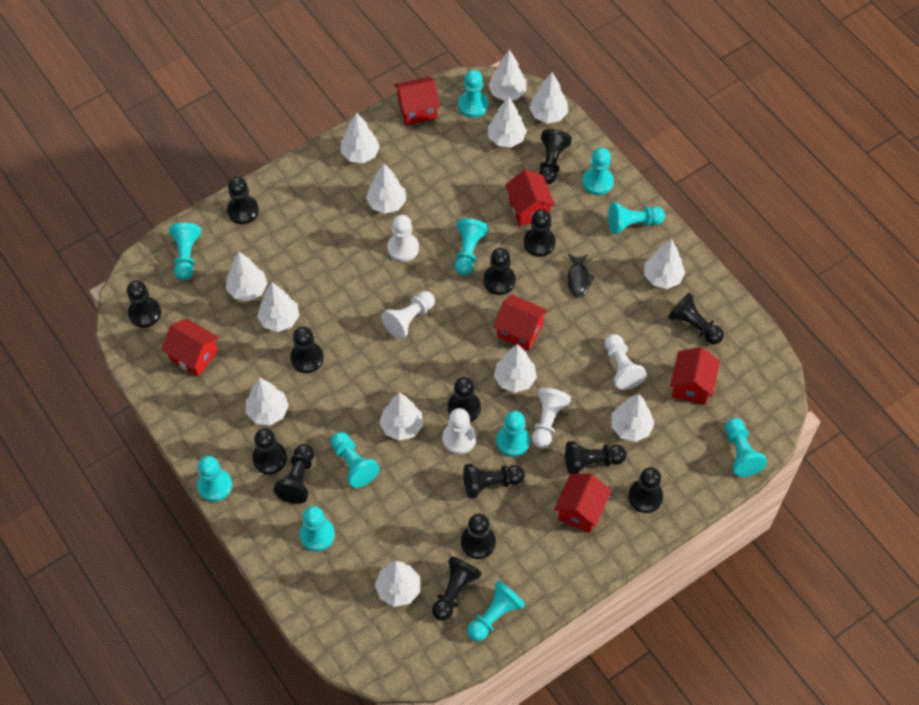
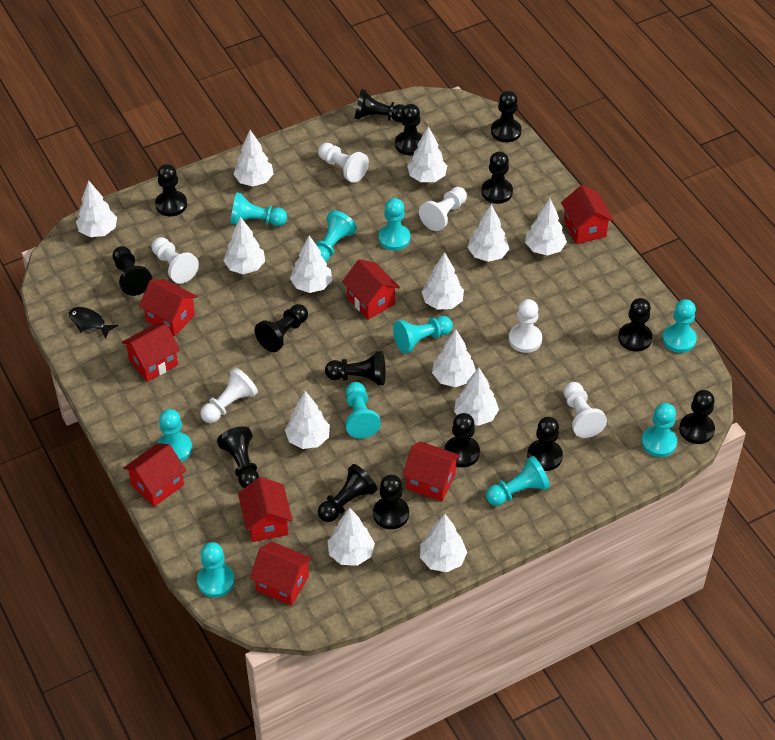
red house: [161,319,219,376] [394,77,440,125] [494,295,548,351] [505,169,555,226] [554,474,611,533] [670,347,720,405] = 6 -> [122,323,180,382] [123,443,186,507] [139,279,197,336] [238,477,292,542] [250,542,312,606] [342,259,400,320] [403,441,461,501] [561,185,614,244] = 8
turquoise pawn: [169,223,201,280] [197,456,232,502] [300,506,335,551] [330,432,380,488] [455,218,488,276] [458,70,488,118] [467,581,525,642] [496,411,530,457] [582,148,614,195] [608,202,665,234] [725,418,767,477] = 11 -> [157,409,192,462] [197,542,235,598] [230,192,287,226] [316,210,357,262] [345,382,381,438] [378,198,410,251] [393,316,453,354] [486,456,550,506] [641,403,677,457] [662,299,697,353] = 10
white pawn: [381,291,435,339] [387,215,419,262] [442,408,476,454] [532,387,571,448] [605,334,647,390] = 5 -> [152,237,199,284] [200,368,258,423] [318,143,369,183] [419,187,467,231] [509,299,542,353] [564,382,607,438] = 6

